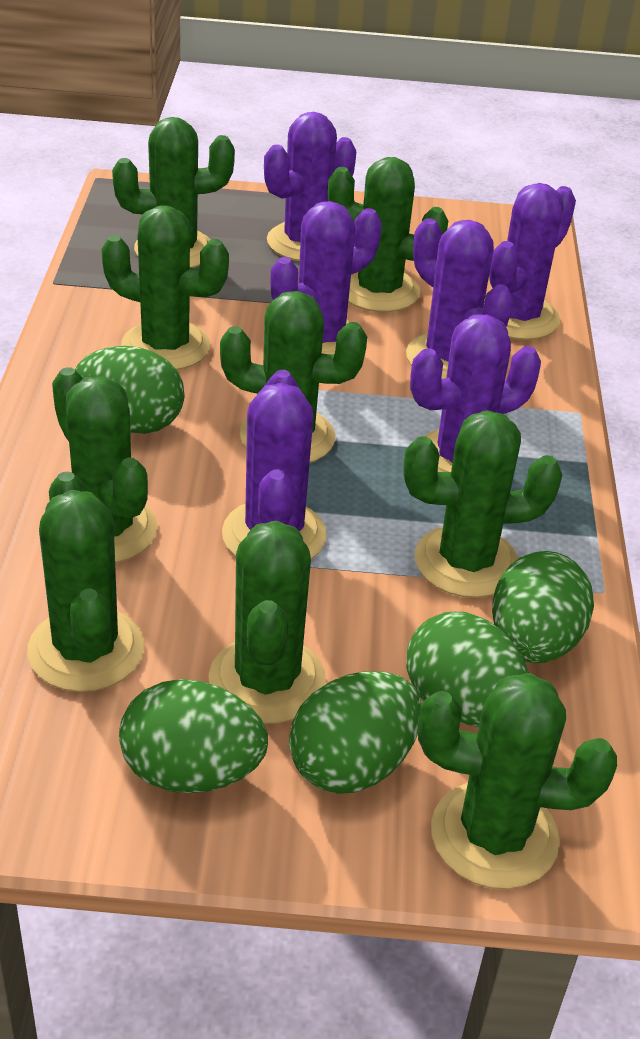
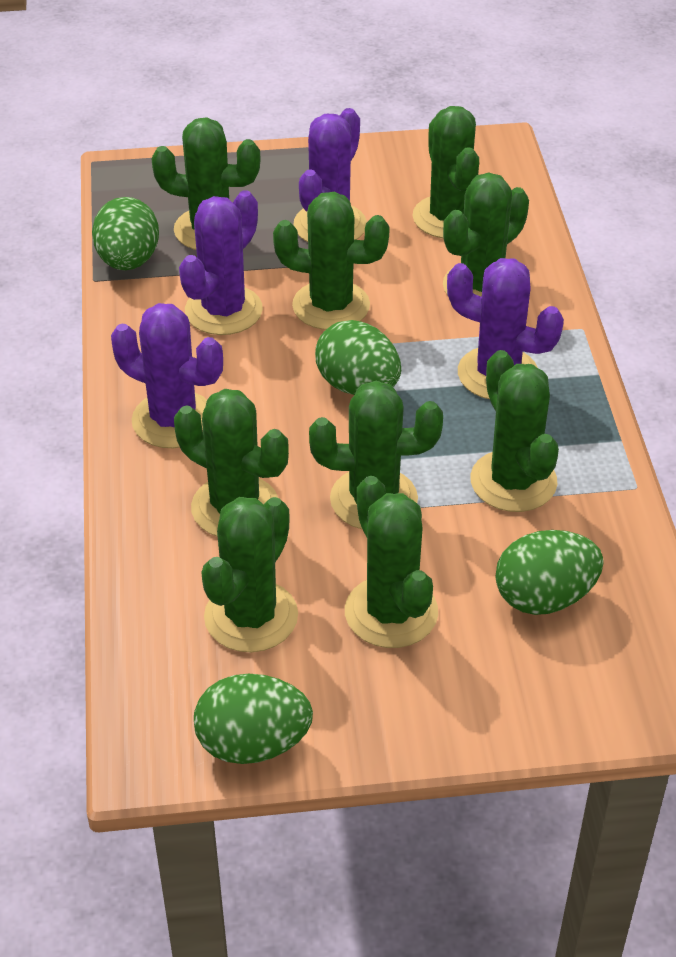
green egg: [75,346,184,434] [119,679,268,793] [289,671,421,794] [406,612,529,727] [492,551,594,663] = 5 -> [92,197,159,270] [194,674,313,764] [315,320,401,395] [496,530,604,615] = 4
purple cactus: [222,370,327,559] [264,112,356,261] [270,201,382,354] [406,218,514,379] [410,314,541,472] [483,183,576,340] = 6 -> [111,303,223,448] [179,190,263,335] [293,108,367,242] [447,258,564,399] = 4

